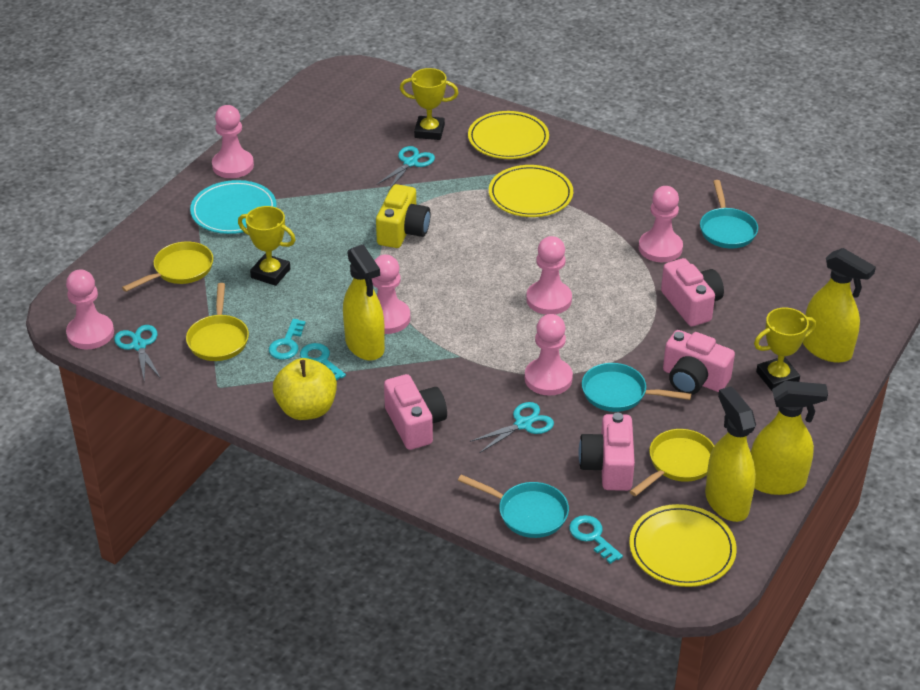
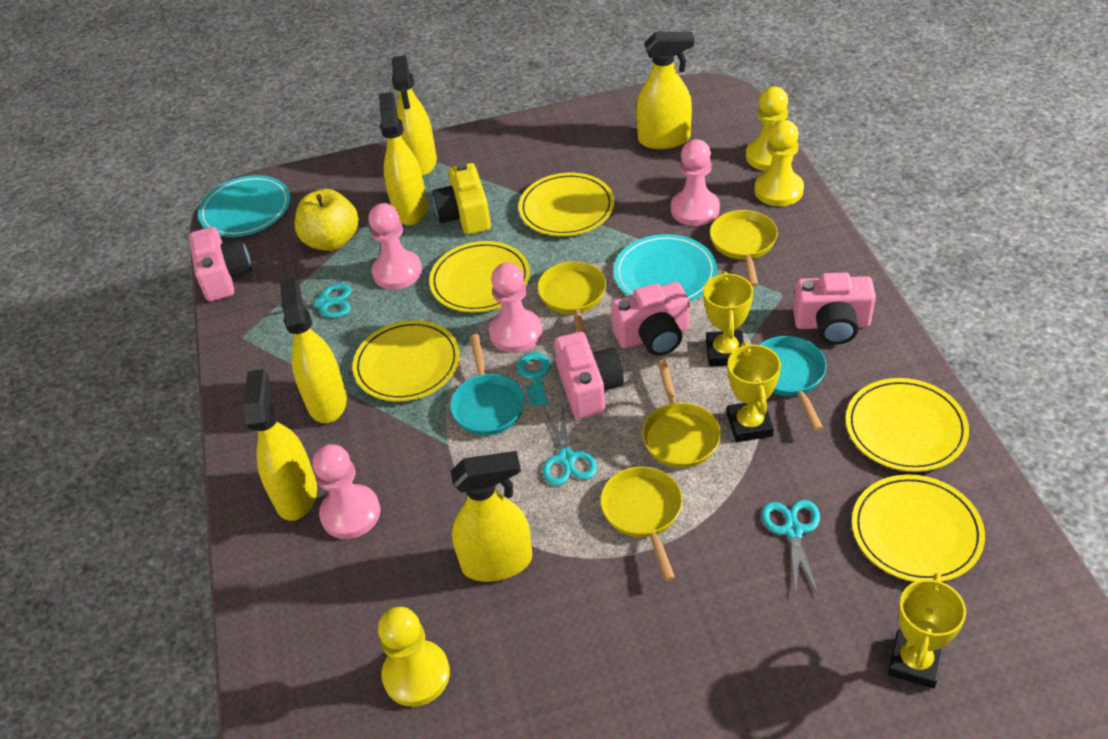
pink pawn: [66,270,114,349] [212,105,254,178] [372,255,410,334] [525,314,573,396] [526,236,572,315] [639,186,683,262] = 6 -> [313,444,380,539] [368,203,422,290] [489,263,542,353] [671,139,720,226] = 4
turquoise key: [269,319,306,360] [300,343,346,380] [569,515,623,564] = 3 -> [516,352,551,406] = 1
turquoise pan: [458,474,569,538] [582,363,691,412] [700,180,758,248] = 3 -> [450,334,525,435] [759,336,827,431] = 2
turquoise plate: [190,180,276,234] = 1 -> [198,175,291,237] [614,234,717,302] = 2
yellow pan: [122,241,213,292] [186,283,249,361] [630,429,714,496] = 3 -> [537,261,606,337] [600,466,682,581] [642,360,721,468] [710,210,778,287] = 4
yellow pawn: none = 0 -> [378,607,450,707] [746,86,793,171] [754,120,804,206] = 3
yellow plate: [468,111,549,159] [489,165,573,217] [629,504,737,587] = 3 -> [353,320,460,401] [429,241,530,312] [519,173,614,236] [846,378,969,472] [852,474,985,582] = 5
yellow spray bottle: [343,244,385,361] [705,386,756,522] [751,381,828,495] [803,248,876,363] = 4 -> [243,369,317,521] [280,278,347,423] [379,92,428,225] [392,55,437,176] [451,451,532,582] [636,32,694,149] = 6

